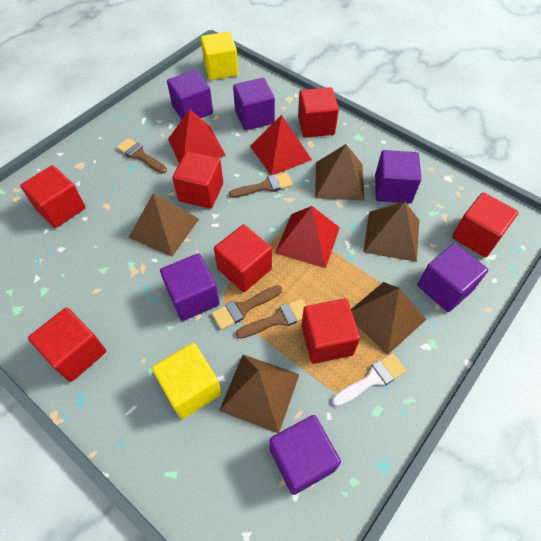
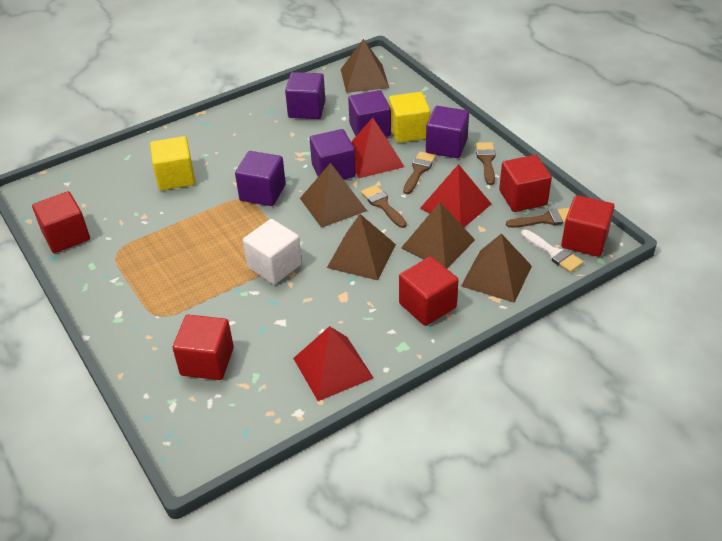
purple cube: [160,253,220,321] [167,70,213,119] [233,78,275,130] [270,415,341,495] [375,150,421,203] [417,243,488,312] = 6 -> [235,151,286,206] [285,72,325,119] [310,129,356,180] [348,90,391,137] [426,106,469,158] = 5
red cube: [20,165,86,228] [28,307,106,382] [172,151,223,209] [214,225,272,292] [298,87,339,138] [301,299,360,364] [452,192,518,257] = 7 -> [32,191,90,253] [173,315,234,380] [399,256,458,326] [499,155,552,212] [561,195,614,257] = 5
white cube: none = 0 -> [243,219,302,285] = 1

